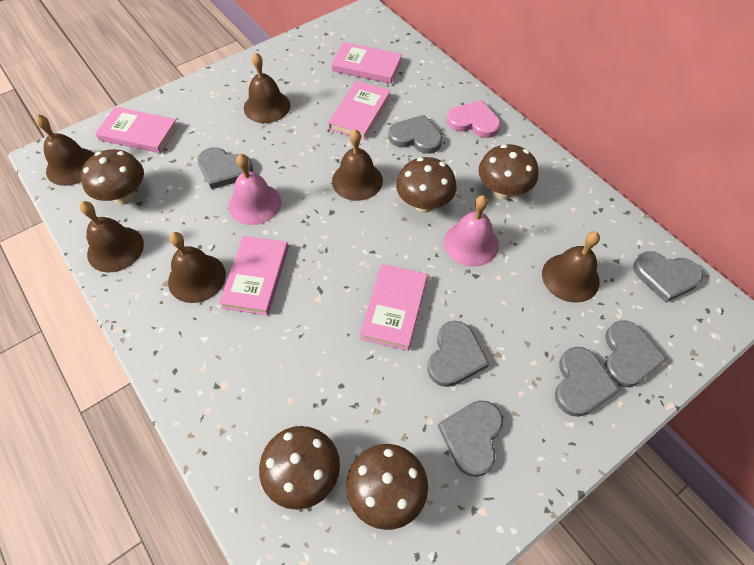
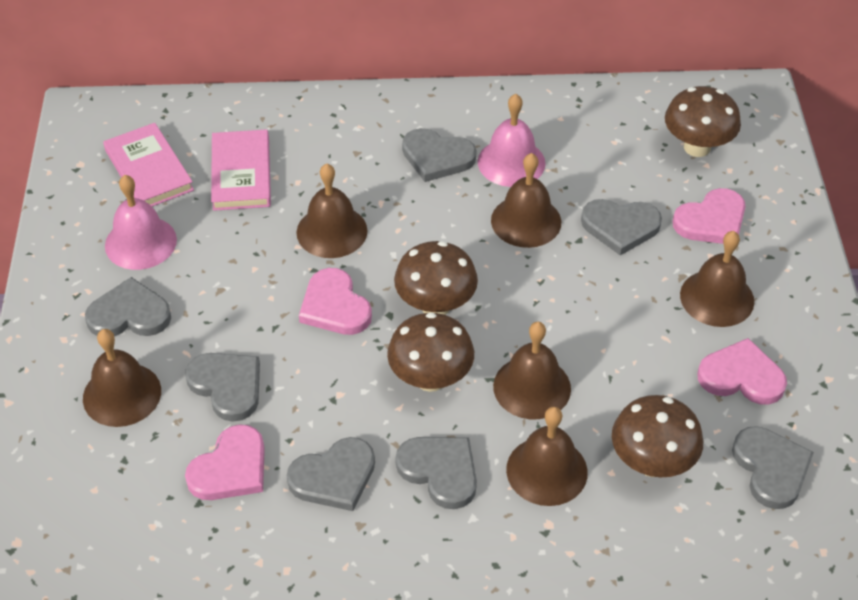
brown mushroom: [81,149,144,205] [259,426,340,510] [346,444,428,530] [396,157,456,213] [478,144,538,200] = 5 -> [387,312,474,392] [394,241,478,315] [612,395,703,477] [665,86,741,157] = 4
pink book: [95,107,179,153] [219,236,289,315] [328,81,391,140] [332,42,402,84] [360,264,428,351] = 5 -> [103,123,194,207] [211,129,271,211] = 2
pink heart: [447,100,501,138] = 1 -> [185,424,265,500] [299,268,372,335] [673,188,746,244] [697,338,787,405] = 4

